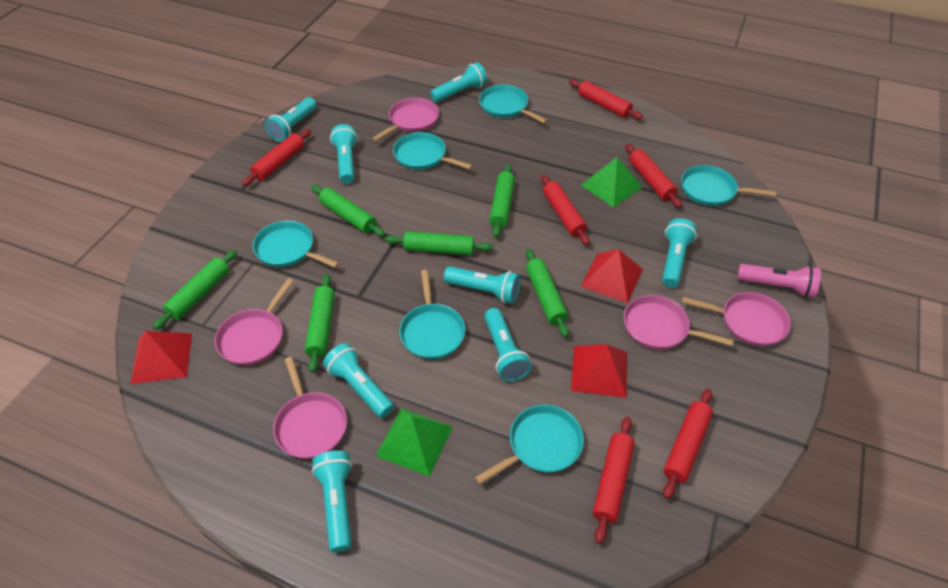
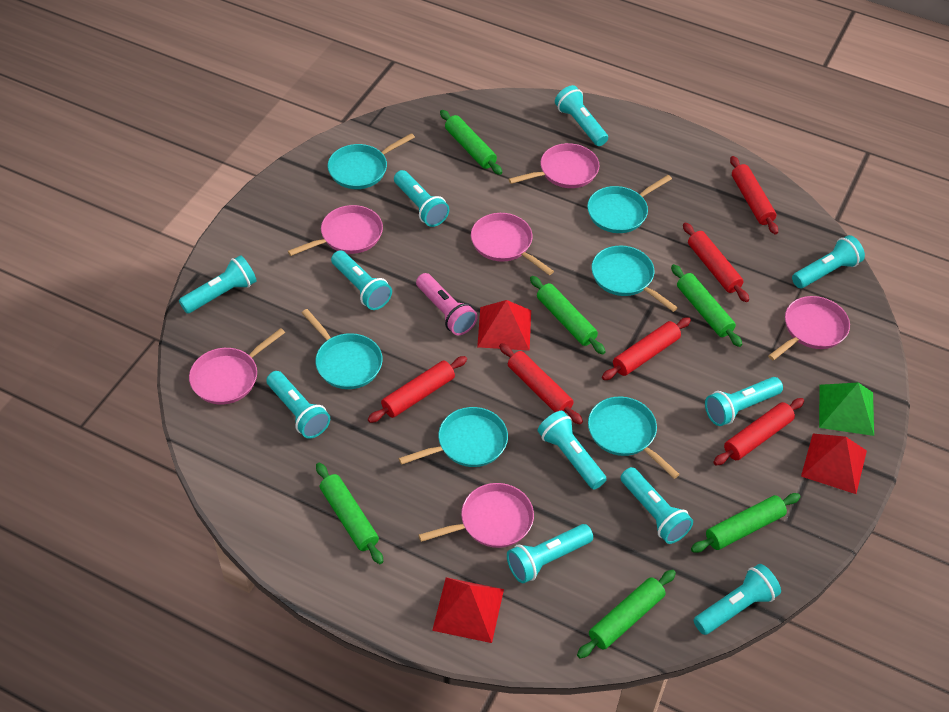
green pyramid: [376,408,453,477] [581,157,642,207] = 2 -> [819,383,874,436] = 1
pink pan: [215,279,294,365] [273,357,347,459] [372,98,439,141] [624,295,734,350] [682,292,791,346] = 5 -> [189,328,285,404] [288,205,383,256] [418,483,534,548] [471,213,554,275] [508,143,599,188] [768,296,850,360] = 6
turquoise flashlight: [265,97,317,142] [312,451,352,552] [323,343,394,418] [330,124,358,184] [430,62,487,102] [444,266,520,304] [484,308,532,382] [662,218,697,288] = 8 -> [179,255,256,314] [266,371,330,439] [331,250,392,310] [394,170,449,227] [507,524,593,583] [538,411,607,489] [555,85,608,146] [620,467,693,544] [694,564,781,635] [705,377,783,426] [792,235,865,288] = 11

